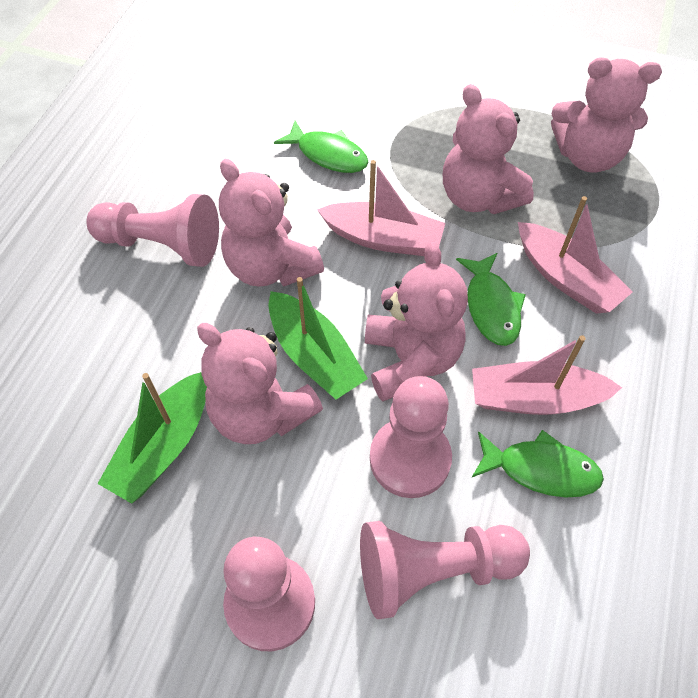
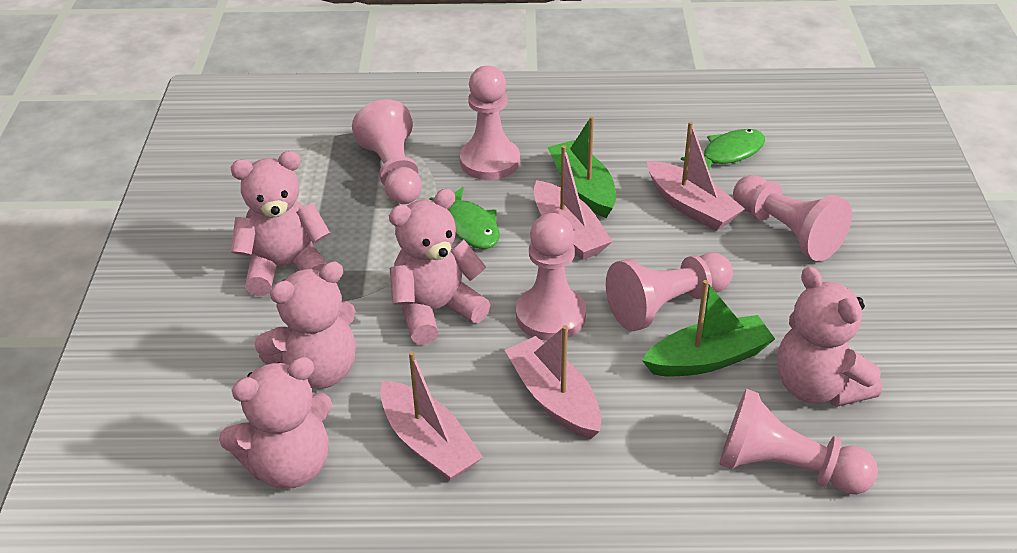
green fish: [274,121,368,173] [456,253,526,346] [472,430,604,497] = 3 -> [429,187,500,249] [681,129,765,170] = 2
pink boat: [317,160,445,256] [472,335,622,415] [518,196,632,314] = 3 -> [380,351,483,481] [505,325,601,439] [534,145,612,260] [647,121,745,231] = 4
pink pawn: [86,194,219,267] [223,537,315,651] [360,521,530,619] [370,376,452,498] = 4 -> [352,99,422,204] [459,66,520,180] [516,213,586,341] [606,253,733,331] [719,389,878,495] [733,175,852,261] = 6

